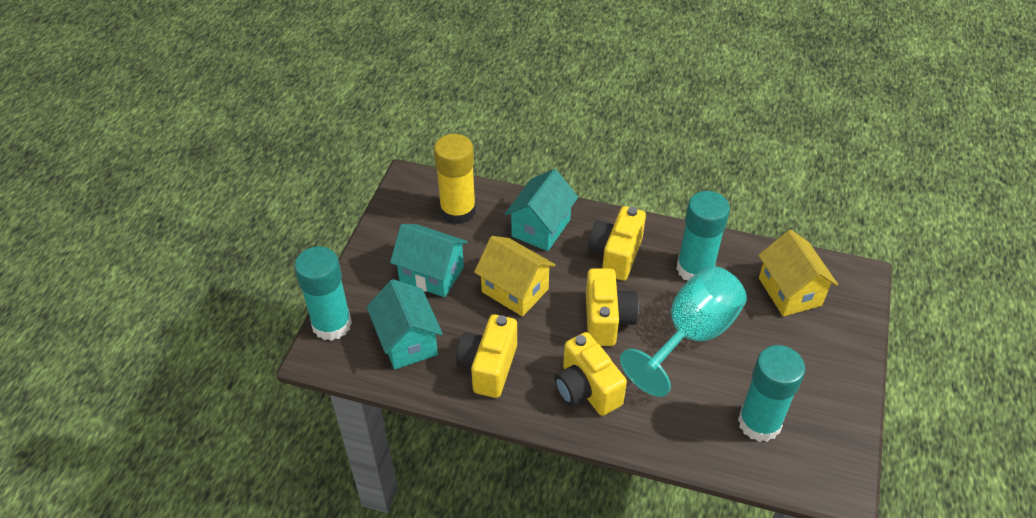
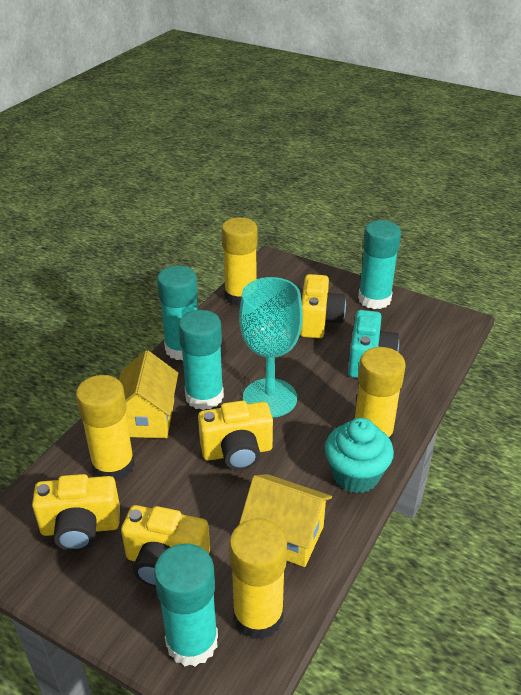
turquoise camera: none = 0 -> [348,310,399,378] = 1
turquoise cupcake: none = 0 -> [325,418,394,493] = 1
turquoise glue stick: [294,246,352,341] [676,191,730,280] [738,345,805,442] = 3 -> [154,543,218,667] [157,266,198,360] [178,310,224,410] [358,220,401,309] = 4
turquoise house: [367,279,443,370] [390,224,468,297] [505,169,578,251] = 3 -> none = 0
yellow glue stick: [434,134,476,224] = 1 -> [76,375,135,481] [221,217,258,306] [229,518,287,640] [355,347,406,442] = 4

